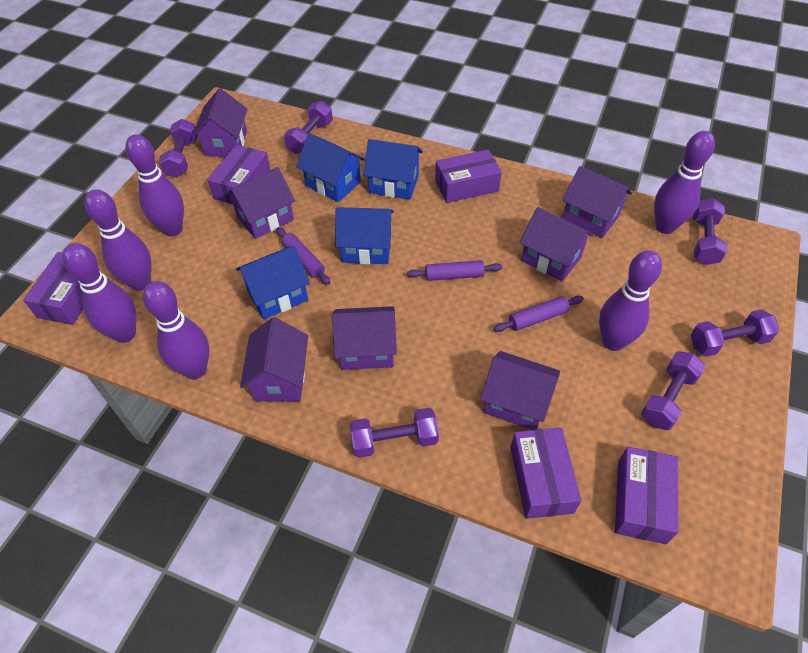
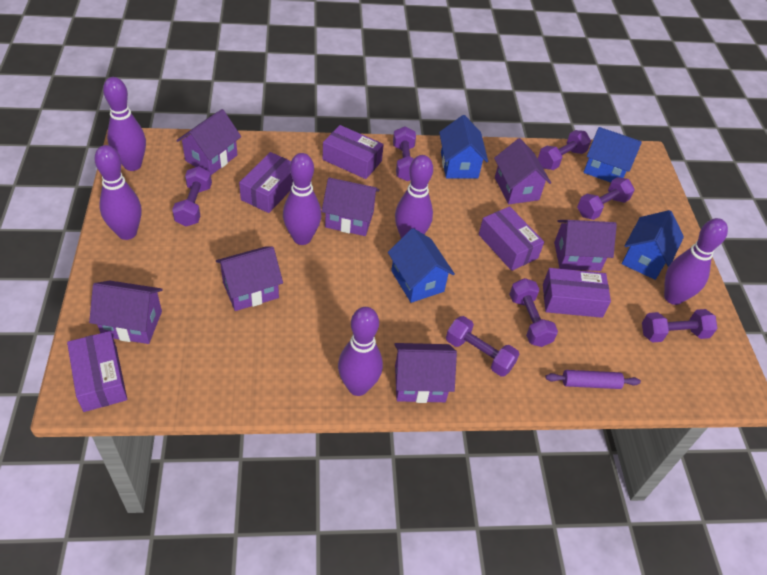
purple dumbbell: [159,119,198,177] [284,101,333,154] [350,408,439,458] [641,351,706,430] [691,309,779,357] [693,198,728,265] = 6 -> [172,166,212,226] [393,127,416,181] [446,316,519,377] [509,278,558,347] [538,130,591,170] [577,177,634,220] [642,309,718,342] = 7
purple rolling pin: [276,227,330,285] [407,260,502,281] [494,295,584,332] = 3 -> [545,370,641,389] = 1

